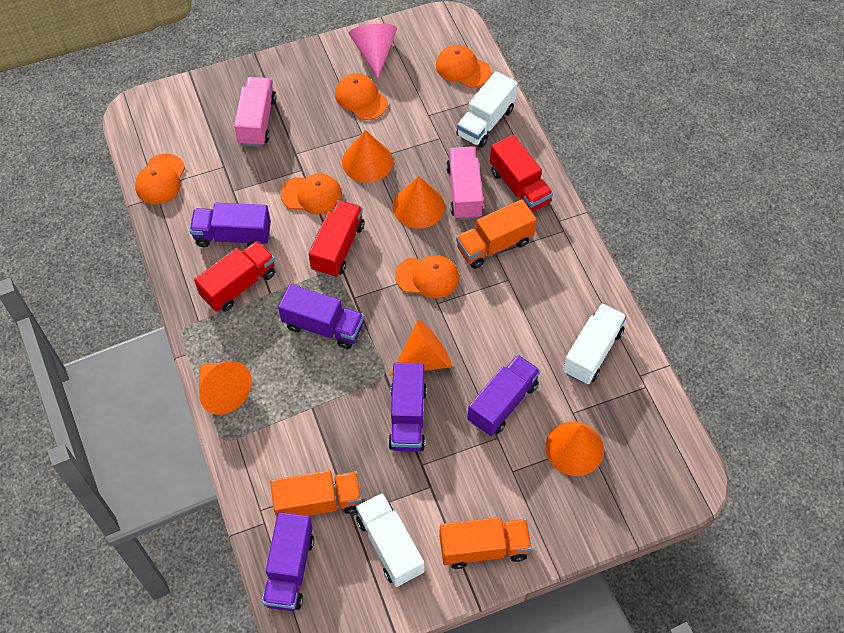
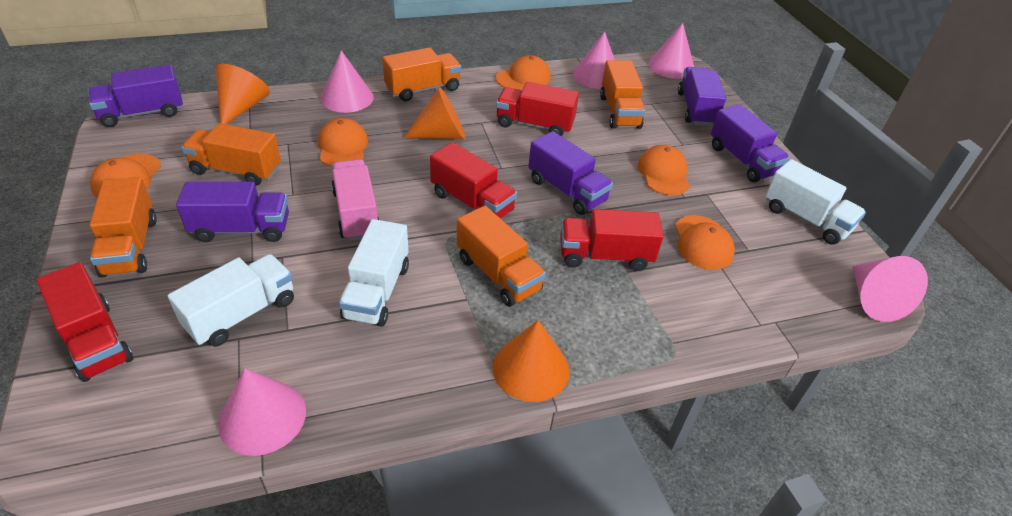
orange cone: [199,361,252,415] [342,130,393,183] [390,320,452,376] [393,176,445,229] [545,421,604,476] = 5 -> [215,64,270,124] [404,87,465,139] [493,320,570,402] = 3
orange truck: [270,470,362,518] [439,517,532,569] [456,199,537,269] = 3 -> [89,177,157,277] [181,123,281,186] [382,47,461,101] [457,206,546,307] [600,60,645,129] = 5
pink cone: [349,23,397,78] = 1 -> [218,368,306,456] [320,50,374,113] [573,32,615,89] [648,23,694,79] [853,256,928,322] = 5
pink truck: [234,77,276,147] [446,146,484,220] = 2 -> [331,159,380,241] = 1
red truck: [194,241,275,312] [309,200,364,278] [490,135,553,212] = 3 -> [36,262,133,382] [430,142,517,219] [496,82,579,136] [560,209,664,271] = 4

